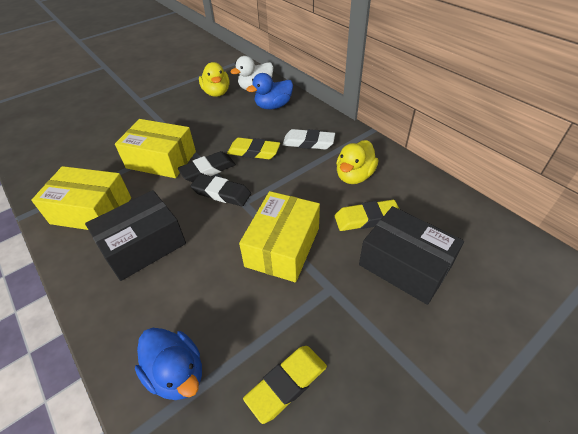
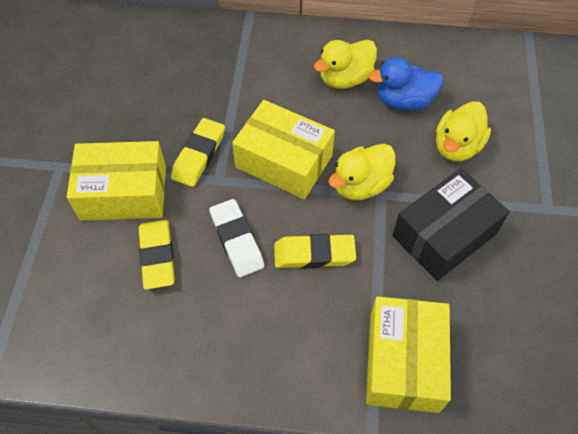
black box: [85,190,186,281] [359,206,464,305] = 2 -> [392,168,510,281] = 1
black eraser: [178,151,236,182] [190,174,251,206] = 2 -> none = 0
blue duck: [135,328,202,400] [247,73,293,109] = 2 -> [368,57,444,111] = 1
white duck: [230,56,273,90] = 1 -> none = 0
yellow duck: [199,62,230,97] [336,140,378,184] = 2 -> [314,40,377,89] [328,144,395,200] [436,101,491,161] = 3

